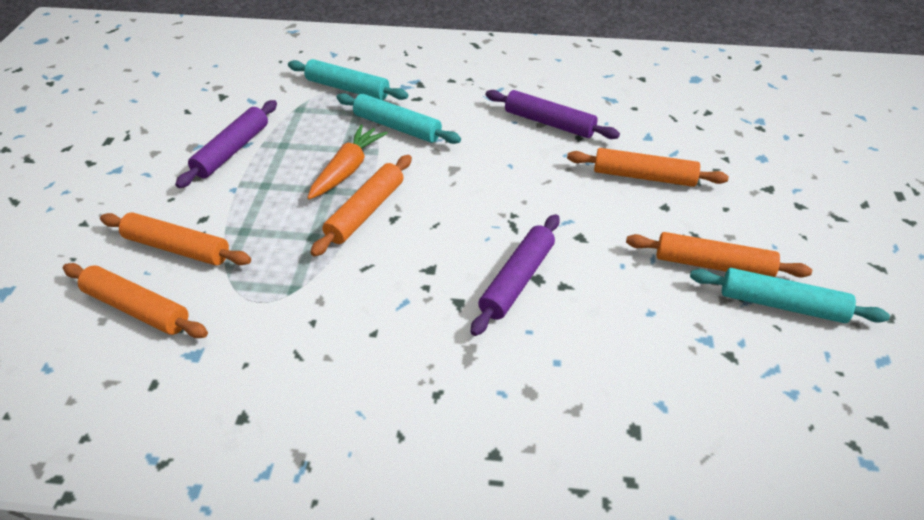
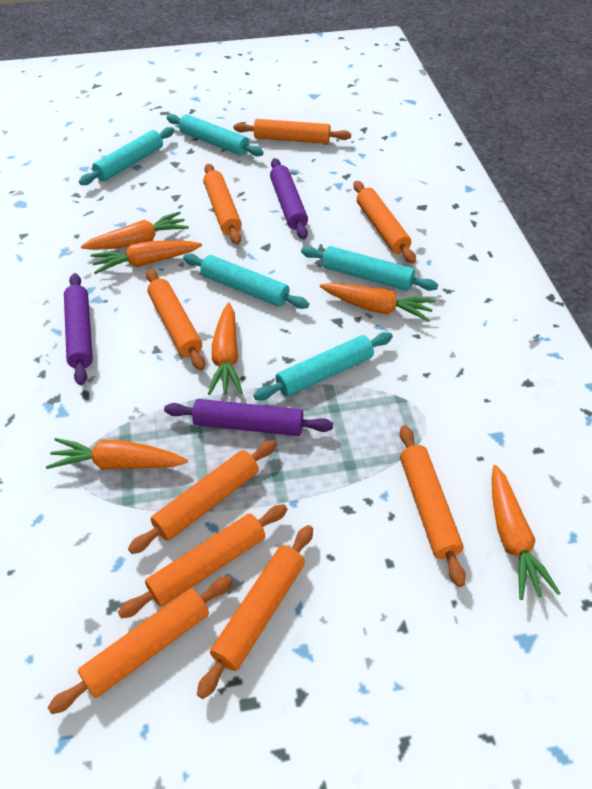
orange carrot: [307,124,388,199] = 1 -> [46,438,188,470] [81,211,189,250] [91,240,202,274] [208,303,243,395] [320,283,435,322] [492,465,561,600] = 6
orange rolling pin: [63,263,208,338] [100,212,251,266] [310,155,412,257] [567,148,729,187] [626,232,812,278] = 5 -> [47,576,233,714] [118,504,287,619] [128,440,277,554] [146,269,205,370] [197,525,313,699] [203,164,242,245] [234,119,351,144] [353,181,416,264] [399,425,466,587] = 9
turquoise rolling pin: [288,59,408,100] [336,93,461,144] [690,268,890,323] = 3 -> [79,127,174,185] [166,114,264,157] [183,254,309,309] [254,332,393,400] [301,246,438,291] = 5

